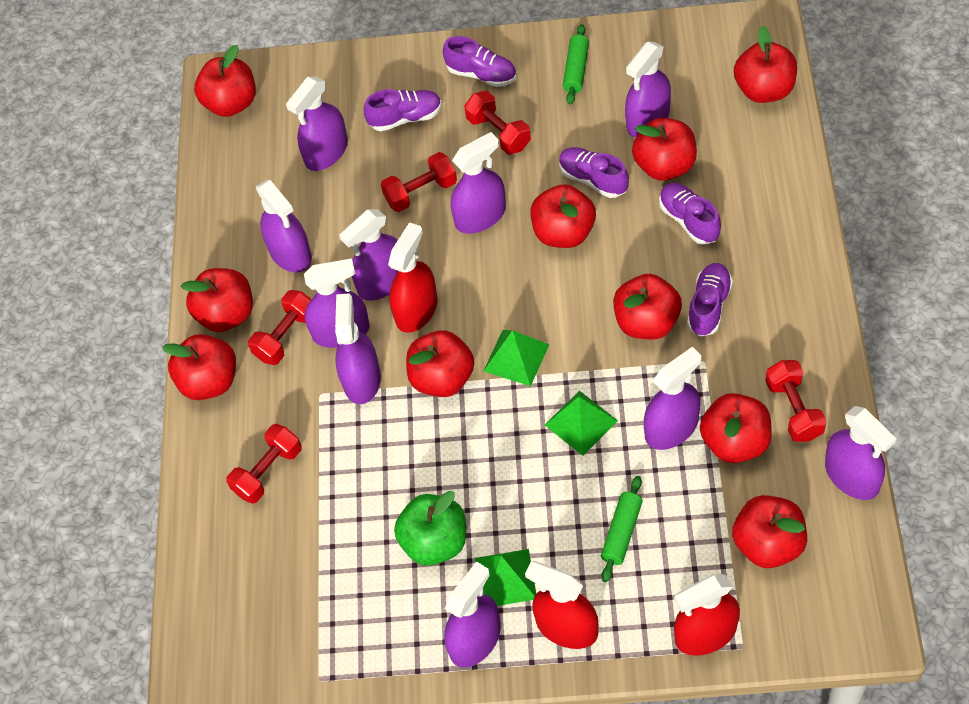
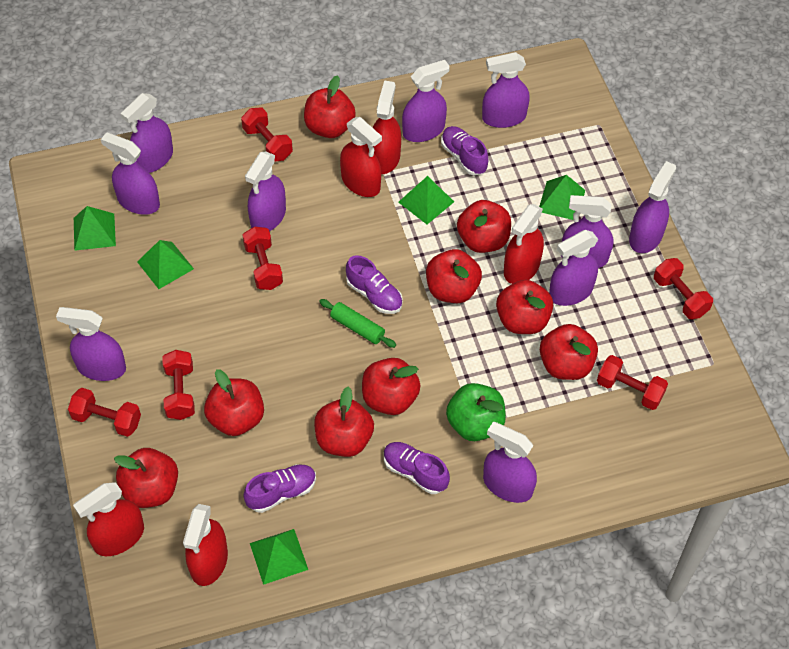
green pyramid: [475,549,536,606] [484,330,550,386] [545,391,618,456] = 3 -> [74,206,116,251] [137,240,194,289] [250,529,308,585] [398,176,454,224] [539,175,585,220] = 5
green rolling pin: [563,24,589,105] [601,476,643,582] = 2 -> [319,299,396,348] = 1
purple shoe: [364,89,442,131] [443,36,517,87] [559,147,629,198] [659,183,721,244] [687,263,733,337] = 5 -> [243,464,316,513] [346,255,403,314] [384,442,450,494] [441,126,488,175] = 4
red apple: [162,334,236,400] [181,268,253,332] [194,45,256,117] [406,330,474,397] [530,184,596,248] [613,274,682,340] [632,118,697,181] [700,393,772,463] [732,495,807,568] [734,26,797,103] = 10 -> [114,448,178,508] [204,369,264,436] [304,75,356,138] [314,387,374,457] [362,358,421,415] [426,249,482,303] [457,200,511,253] [496,280,553,334] [540,324,598,380] = 9
red dumbbell: [226,424,302,504] [248,290,311,365] [381,152,457,212] [464,91,531,154] [765,360,826,442] = 5 -> [68,388,141,437] [162,350,195,420] [241,108,293,162] [243,227,283,290] [597,355,668,410] [654,258,713,319] = 6
red spray bottle: [388,222,438,333] [525,561,599,649] [674,574,740,656] = 3 -> [73,483,144,556] [183,504,228,586] [340,117,382,197] [373,81,401,174] [504,204,544,284] = 5

